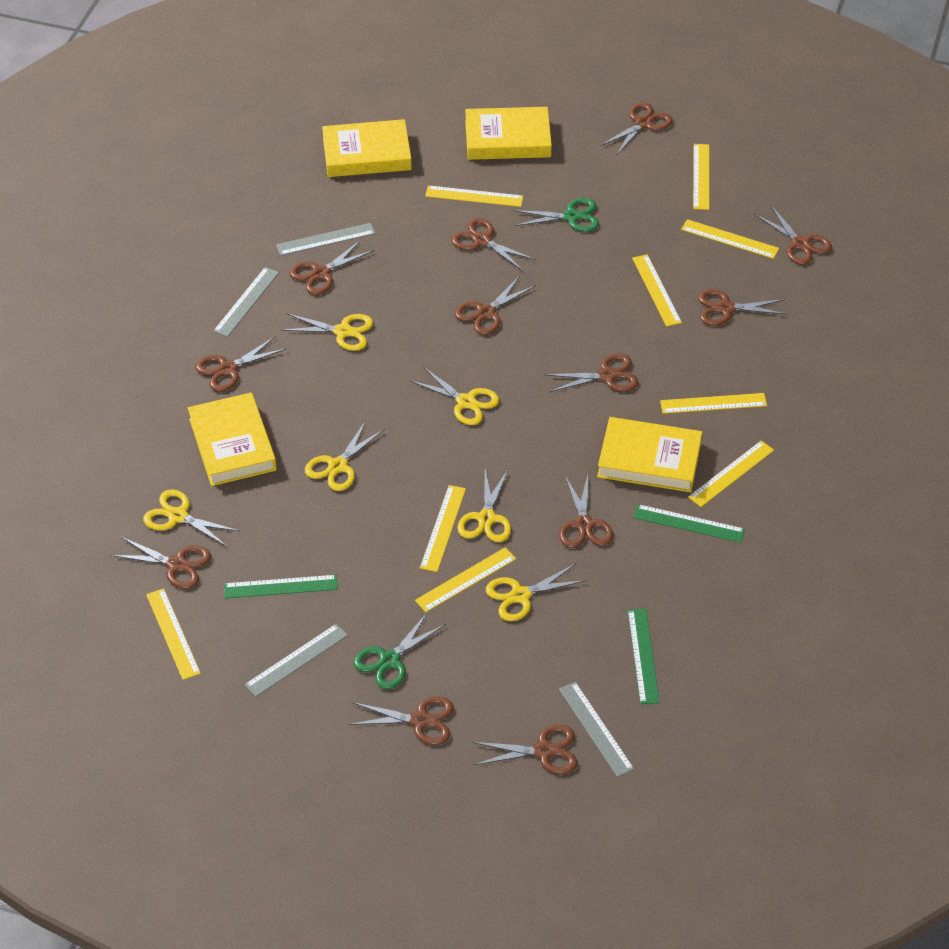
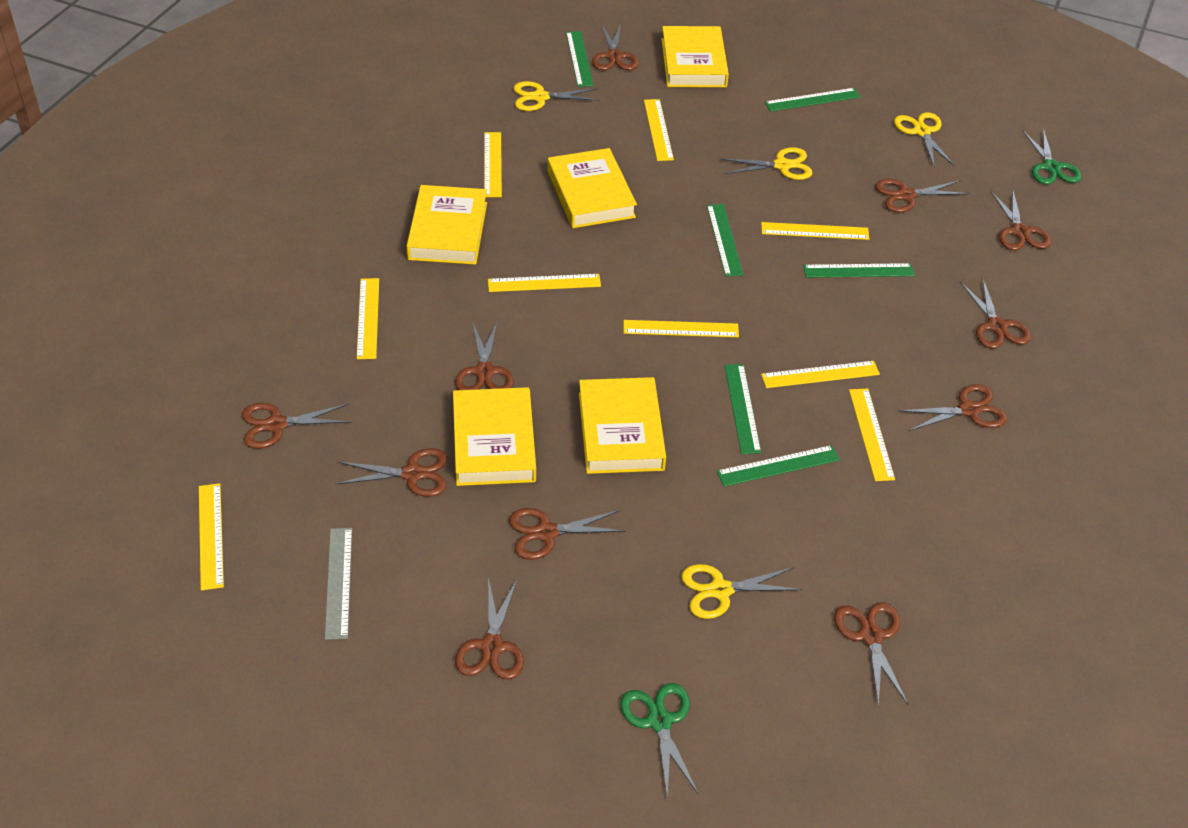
brown scissors: [111,537,211,589] [196,336,287,392] [289,240,374,295] [349,696,454,745] [451,218,536,271] [455,276,536,335] [472,724,578,774] [544,354,639,392] [559,475,613,548] [600,102,672,154] [698,289,788,326] [754,205,832,265] = 12 -> [242,403,352,449] [335,448,447,497] [455,320,514,390] [455,577,524,679] [509,508,626,560] [592,24,639,70] [834,602,908,707] [875,179,969,213] [898,384,1007,431] [960,279,1031,349] [991,191,1051,250] = 11
green ruler: [224,575,338,598] [628,609,660,704] [633,504,745,543] = 3 -> [566,31,594,87] [707,204,743,277] [717,445,840,487] [724,364,761,454] [765,88,860,112] [803,263,915,278] = 6
grey ruler: [213,267,279,337] [244,624,348,697] [276,223,375,256] [559,682,634,777] = 4 -> [325,528,352,640] = 1
yellow book: [188,392,277,486] [322,119,412,177] [465,107,552,160] [597,417,702,492] = 4 -> [406,185,487,265] [453,387,536,486] [547,148,637,228] [579,377,666,474] [662,26,729,87] = 5
yellow scissors: [143,489,239,547] [281,314,373,351] [305,420,385,491] [409,367,499,425] [457,469,511,542] [486,564,587,621] = 6 -> [514,81,600,111] [681,564,803,619] [721,147,812,180] [894,112,955,166] = 4

